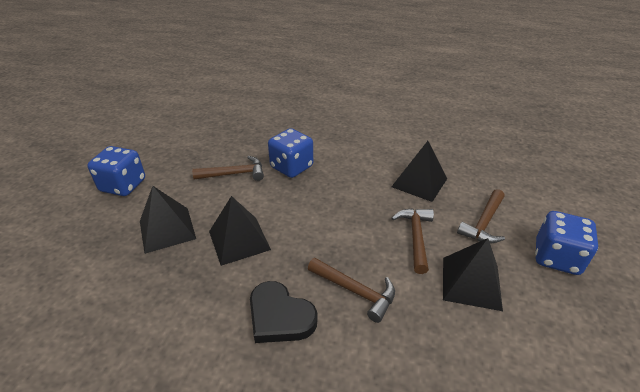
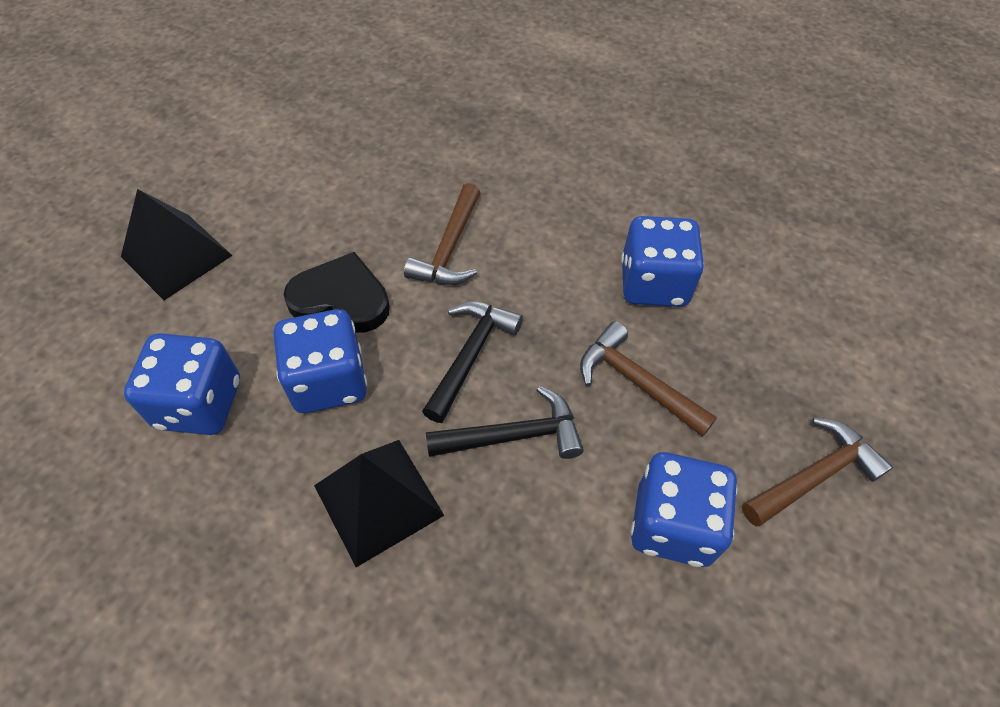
black hammer: none = 0 -> [422,302,523,423] [426,386,584,459] = 2
black pyramid: [140,186,196,254] [209,196,271,266] [391,141,447,202] [443,238,503,311] = 4 -> [121,189,233,300] [314,440,445,567] = 2
blue dice: [87,146,145,196] [268,128,313,178] [535,211,598,275] = 3 -> [124,333,240,435] [274,309,367,413] [621,216,704,307] [631,452,737,567] = 4
brown hammer: [192,156,264,181] [308,258,395,323] [392,208,434,274] [457,189,505,243] = 4 -> [404,183,480,285] [580,321,717,437] [742,418,893,526] = 3

